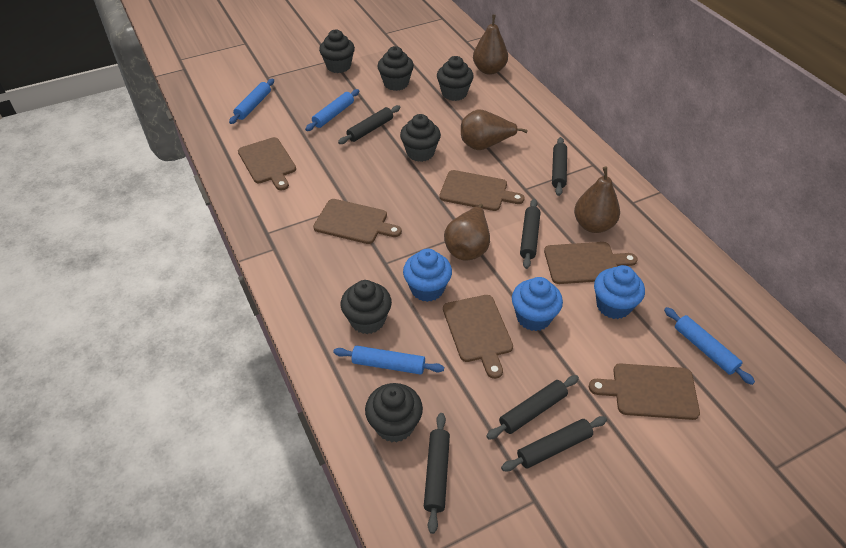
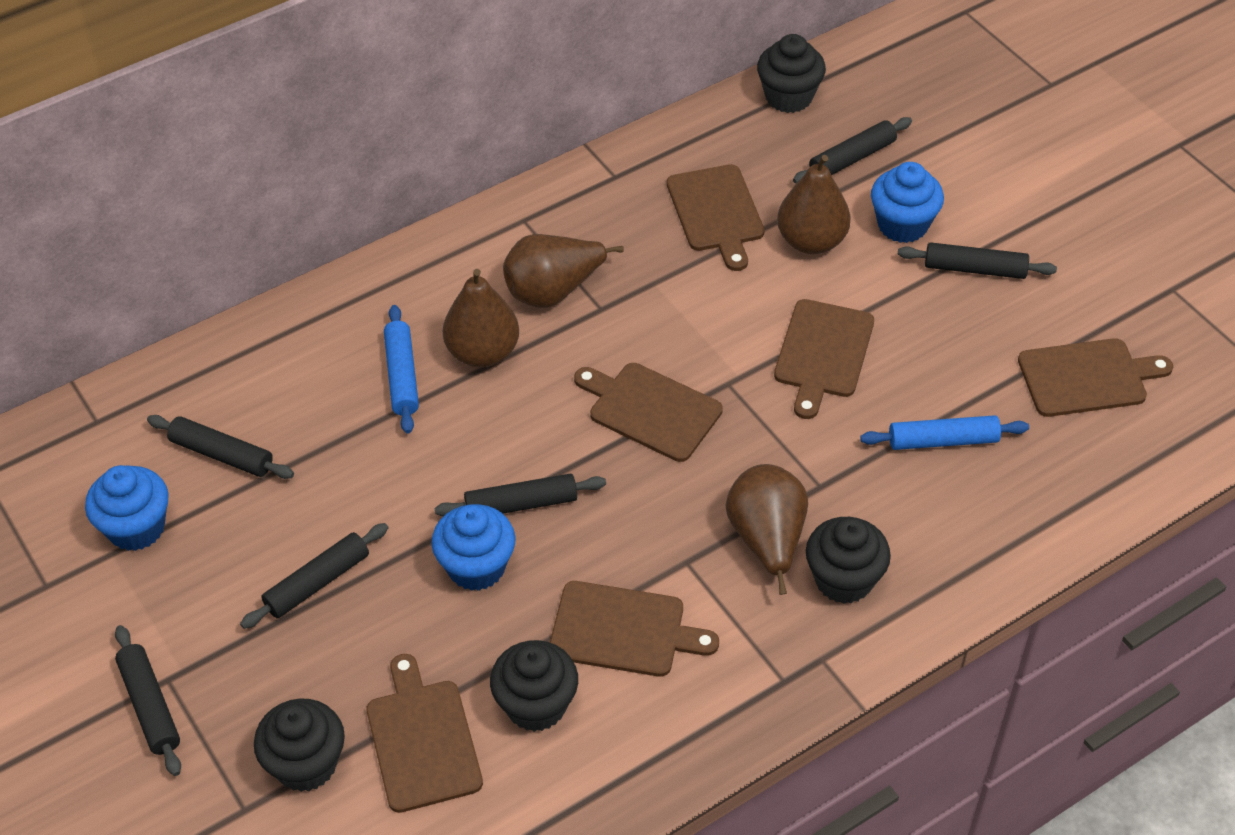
black cupcake: [319,29,355,73] [341,280,392,334] [365,383,423,443] [377,46,414,91] [400,114,441,162] [437,56,474,101] = 6 -> [254,699,345,792] [490,640,578,732] [757,34,826,113] [806,517,891,604] = 4
blue rolling pin: [229,79,274,124] [305,89,359,131] [333,346,444,375] [664,307,755,385] = 4 -> [384,305,419,434] [860,415,1029,450] = 2

